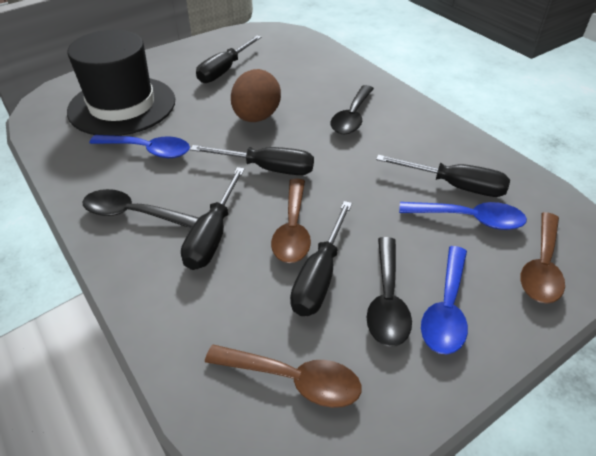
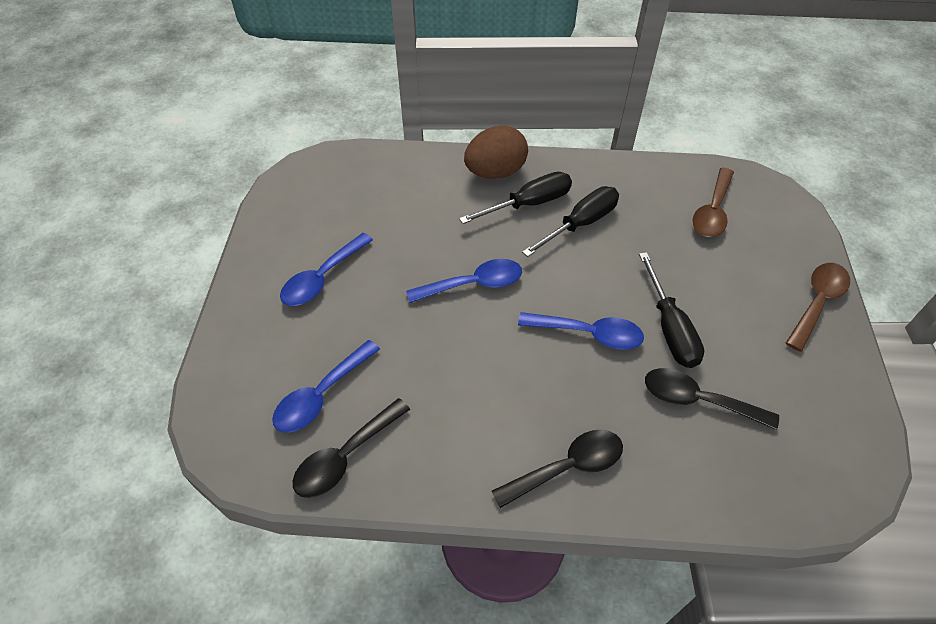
black hat: [67,30,175,136] = 1 -> none = 0
black screwdriver: [181,167,245,270] [190,145,314,175] [196,36,262,83] [290,201,352,316] [376,155,510,197] = 5 -> [459,172,572,224] [522,186,619,257] [639,252,704,368] = 3
blue spoon: [89,135,190,158] [399,202,527,230] [421,246,468,354] = 3 -> [272,340,380,433] [280,233,373,306] [406,259,522,303] [518,312,644,350] = 4
brown spoon: [205,345,362,408] [271,179,311,263] [521,212,565,304] = 3 -> [692,168,734,237] [786,263,850,352] = 2

